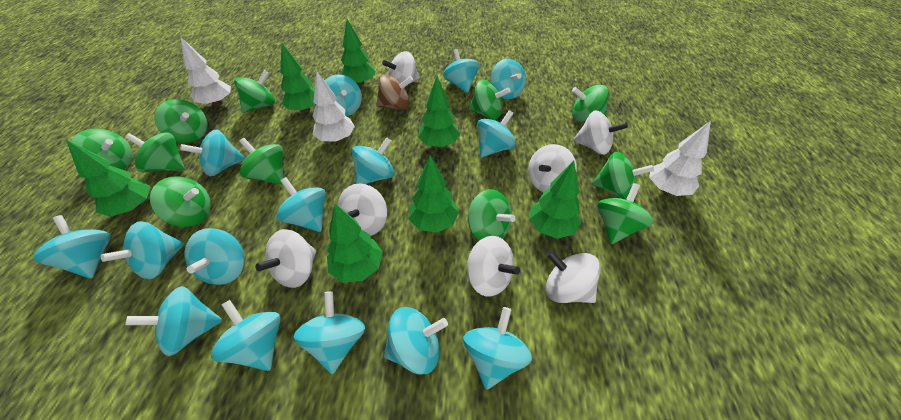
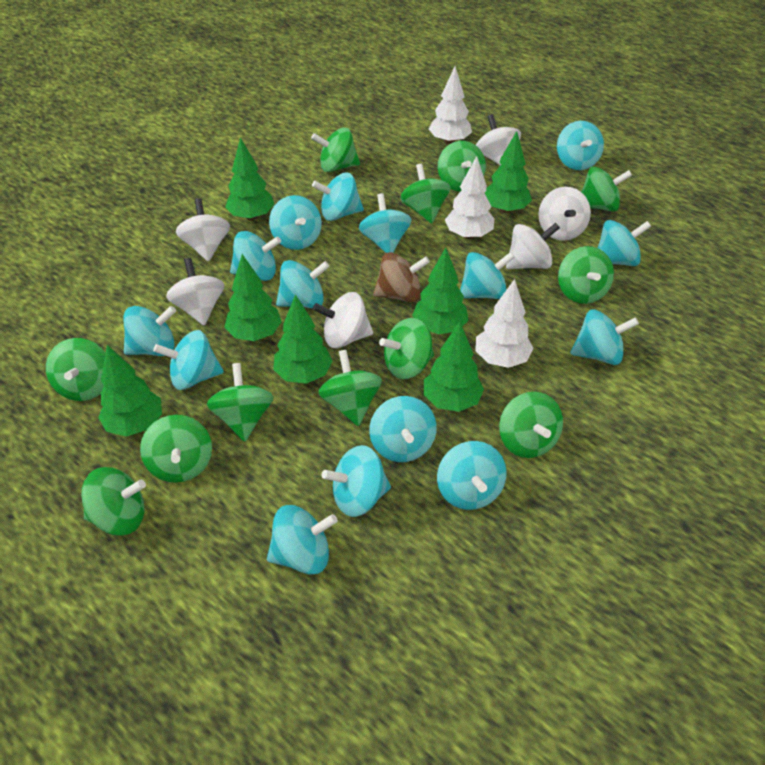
green spinning top: [71,129,133,170] [125,132,185,172] [150,176,211,227] [154,99,207,143] [234,70,275,113] [239,138,283,185] [468,189,516,241] [469,80,511,119] [572,85,609,122] [592,152,654,200] [597,183,653,244] = 11 -> [46,338,106,401] [81,467,146,536] [140,415,212,483] [207,363,273,442] [311,128,360,172] [318,350,382,426] [379,318,434,379] [400,164,450,224] [438,141,486,191] [499,392,563,458] [558,246,614,304] [581,166,632,212] = 12
white spinning top: [255,229,317,288] [337,183,387,236] [382,51,419,84] [467,236,520,297] [528,144,577,192] [546,250,601,303] [574,110,628,155] = 7 -> [166,258,224,325] [176,198,230,262] [313,292,373,348] [476,114,521,166] [506,223,560,269] [538,187,591,241] = 6

